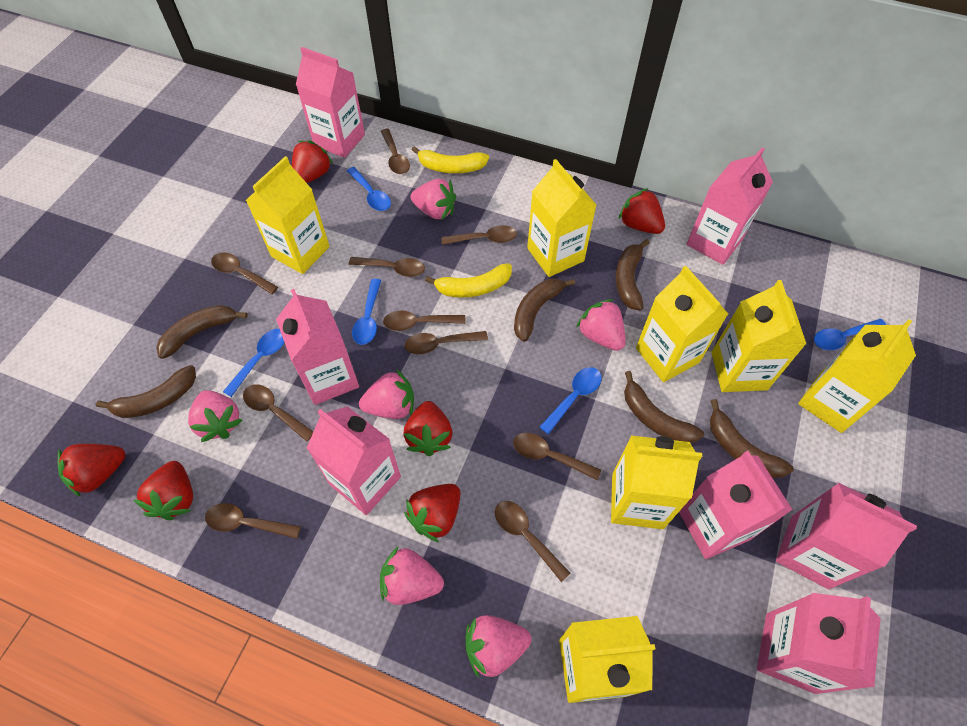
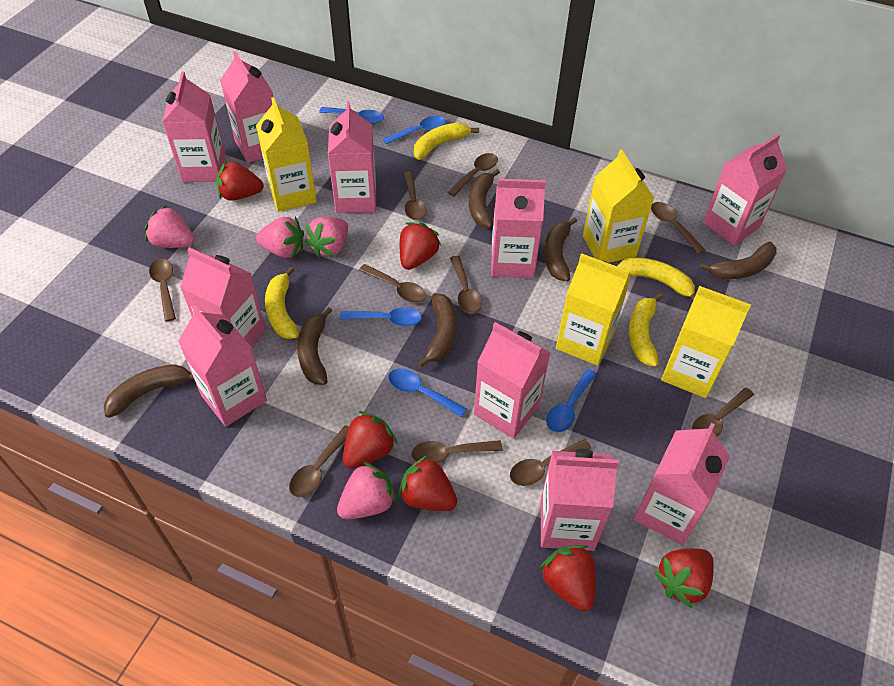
pink carton: [276,289,359,405] [296,47,365,158] [307,406,401,515] [679,451,793,559] [686,148,773,265] [757,593,881,694] [776,483,917,589] = 7 -> [162,71,226,182] [178,305,267,427] [180,247,266,347] [220,51,273,163] [328,102,376,213] [474,322,551,439] [491,179,546,278] [541,449,619,551] [634,423,730,545] [703,134,787,245] = 10
pink strawberry: [188,390,243,442] [359,370,414,419] [380,547,444,605] [411,179,456,220] [466,615,531,678] [576,299,626,351] = 6 -> [145,205,194,248] [256,216,304,258] [305,217,348,258] [337,462,397,519] = 4
yellow banana: [412,146,489,173] [425,263,512,298] = 2 -> [265,267,299,339] [414,122,479,160] [617,257,695,300] [629,293,663,367] = 4
yellow carton: [246,156,330,274] [527,159,596,277] [559,616,656,703] [611,436,702,529] [636,266,728,382] [712,280,806,392] [798,320,916,433] = 7 -> [256,97,317,212] [556,253,631,366] [583,149,654,263] [661,286,751,398] = 4

